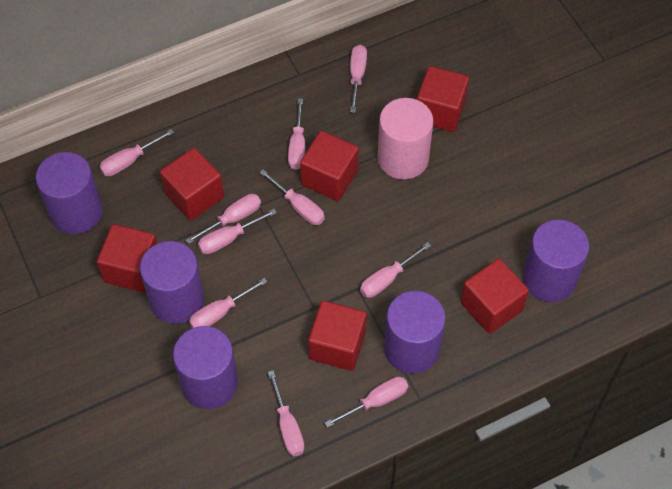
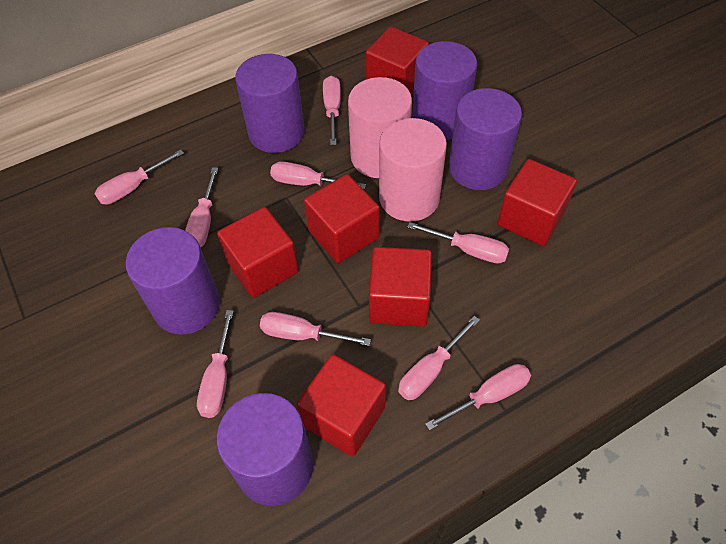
pink cylinder: [377,98,434,180] = 1 -> [348,77,412,178] [379,118,447,222] = 2
pink screwdriver: [99,129,174,176] [186,194,261,244] [189,278,268,328] [198,209,277,254] [259,169,325,225] [268,370,305,456] [288,98,305,170] [325,376,408,428] [350,45,367,113] [360,242,431,298] = 10 -> [95,150,184,205] [185,167,218,247] [197,310,234,418] [260,312,371,346] [270,161,366,189] [323,76,341,145] [398,316,480,400] [407,222,509,264] [425,364,531,431] = 9

